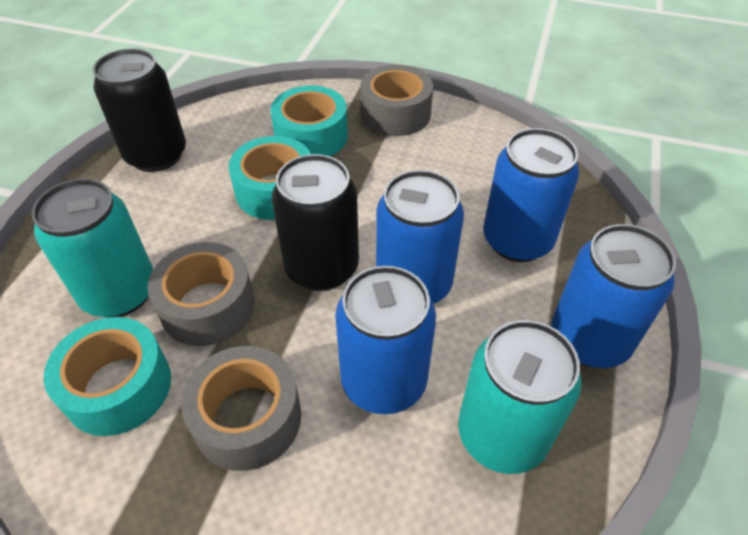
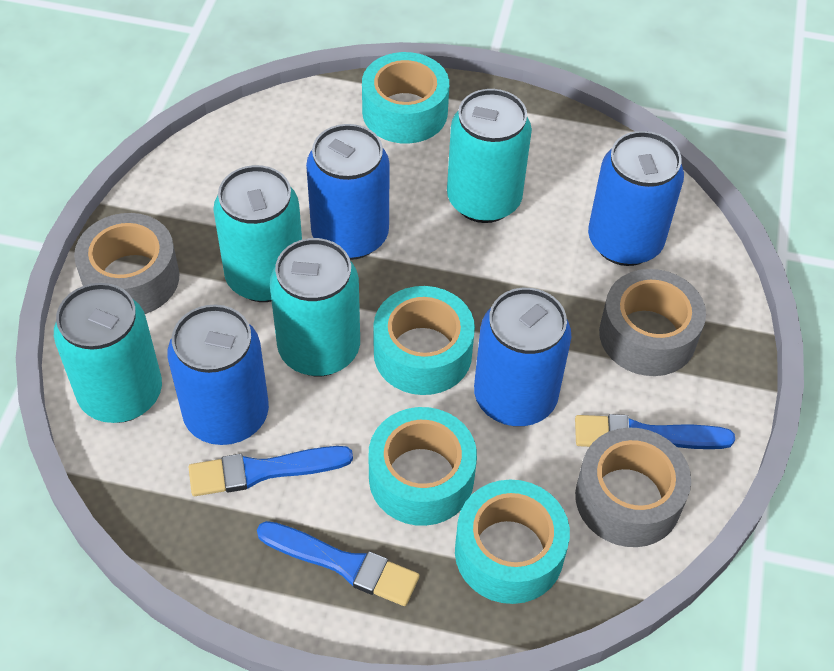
black can: [93,48,186,172] [272,154,359,291] = 2 -> none = 0
blue brush: none = 0 -> [188,446,353,496] [257,521,419,606] [575,414,735,449] = 3
turquoise can: [32,178,153,318] [458,320,582,474] = 2 -> [54,283,162,423] [213,165,302,302] [270,238,360,376] [447,89,532,223] = 4
turquoise tape: [44,317,171,436] [229,136,311,220] [270,85,348,156] = 3 -> [362,52,449,144] [368,407,477,526] [373,286,475,395] [455,480,570,604] = 4

